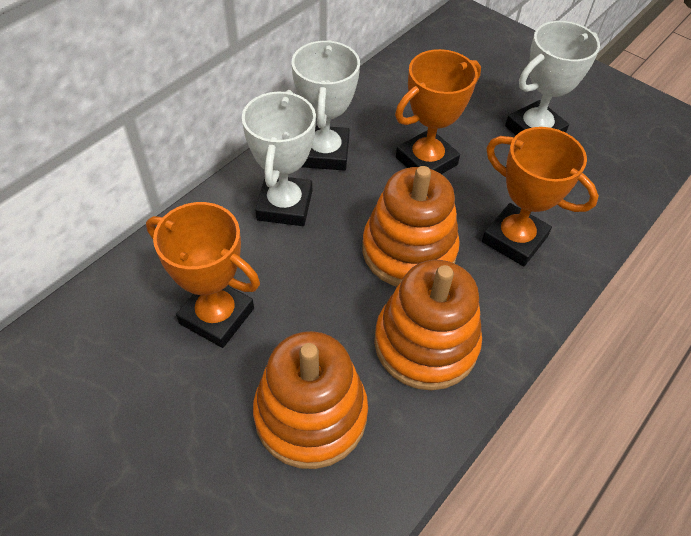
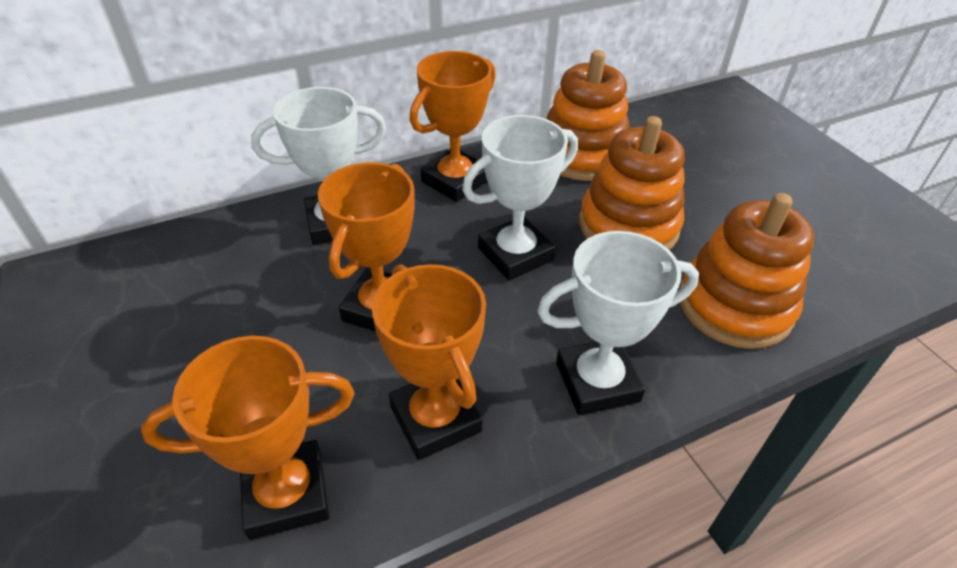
orange trophy: [146,202,260,348] [395,49,481,174] [482,127,599,266] = 3 -> [141,336,355,540] [318,162,415,332] [372,264,486,460] [410,51,496,202] = 4

